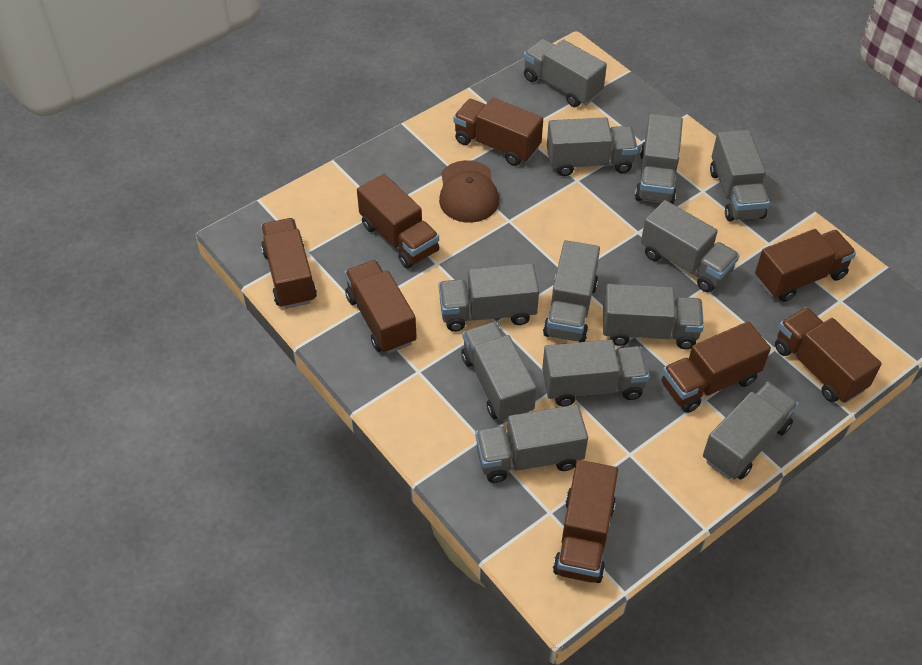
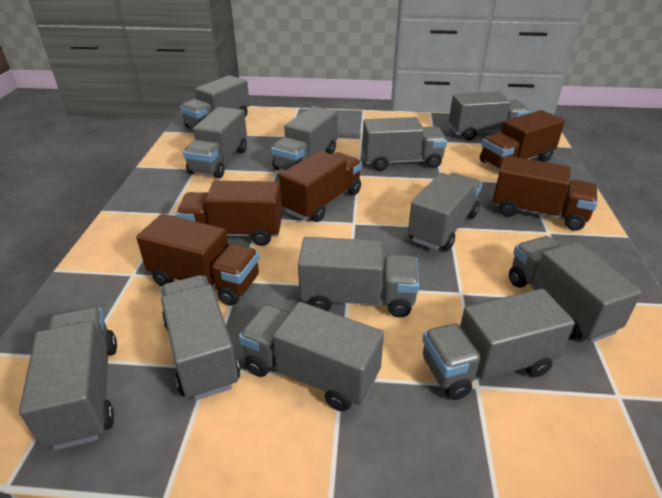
brown cap: [439,160,499,223] = 1 -> none = 0
brown truck: [261,218,317,309] [345,260,417,354] [357,174,439,269] [453,98,543,166] [553,460,618,583] [662,321,771,413] [755,229,856,302] [775,307,882,403] = 8 -> [136,214,260,306] [176,181,282,246] [279,151,362,222] [480,110,565,170] [493,156,597,231] = 5

